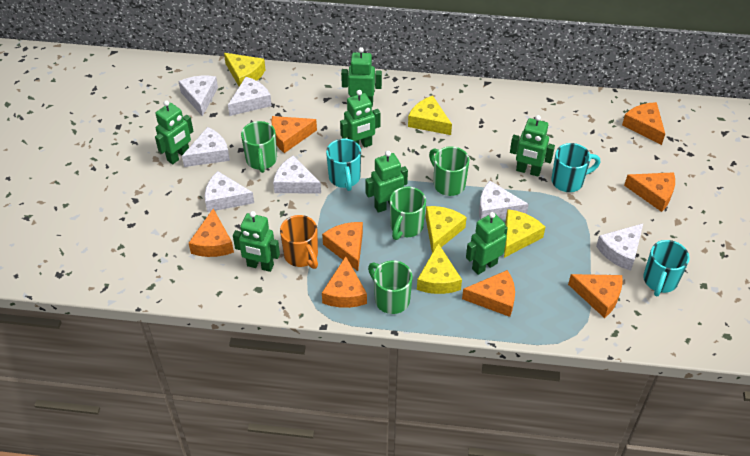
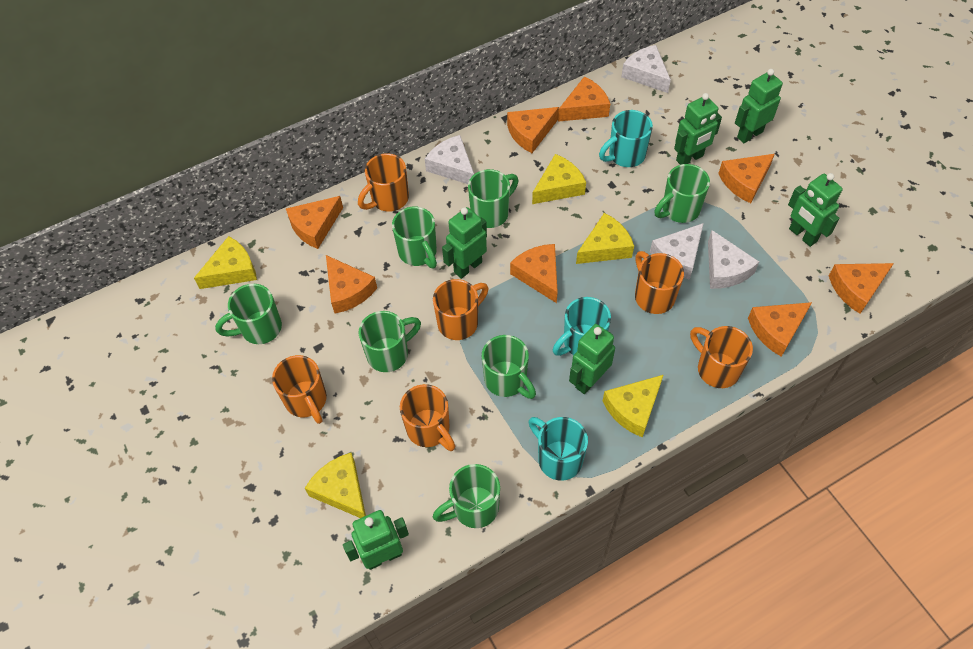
green mug: [241,121,277,173] [368,260,413,314] [390,186,426,240] [429,146,469,196] = 4 -> [215,284,282,344] [359,311,421,372] [392,207,437,268] [433,464,500,528] [468,169,519,228] [482,335,536,399] [654,164,710,223] = 7
green robot: [155,100,193,164] [233,211,280,272] [340,90,380,148] [341,47,382,107] [365,151,408,213] [466,212,508,275] [510,115,555,177] = 7 -> [343,510,409,570] [442,207,487,279] [569,324,615,394] [674,93,722,165] [735,69,783,143] [788,173,843,247] = 6
orange mug: [280,215,318,269] = 1 -> [272,355,327,424] [358,153,409,212] [400,384,455,451] [433,279,488,340] [635,251,684,314] [690,326,753,388] = 6
white cheese: [178,76,218,117] [182,127,230,167] [205,171,254,212] [228,77,272,116] [273,156,321,193] [479,181,529,219] [596,224,643,271] = 7 -> [425,135,474,184] [621,45,671,93] [650,223,704,280] [708,230,759,289] = 4

